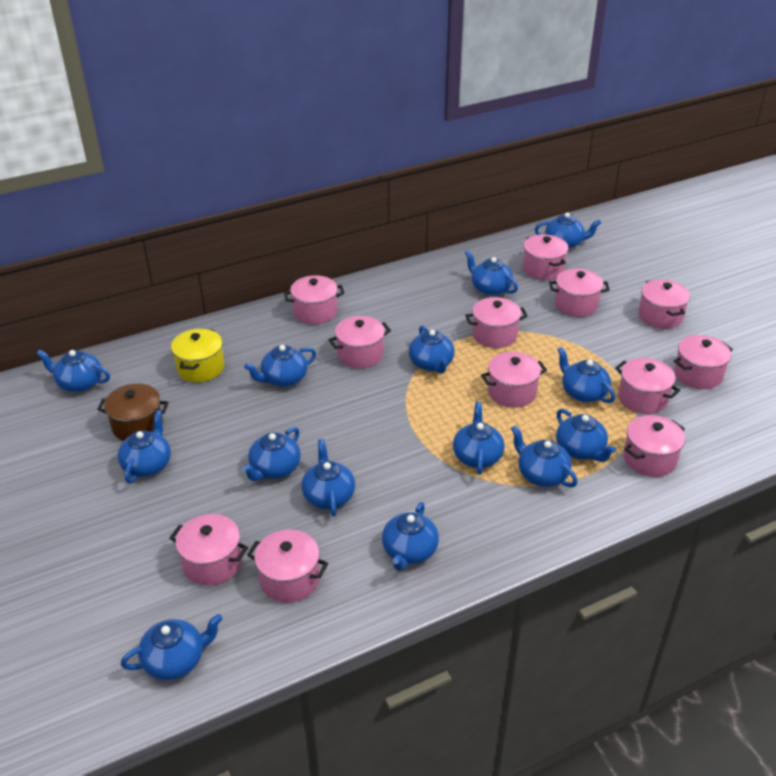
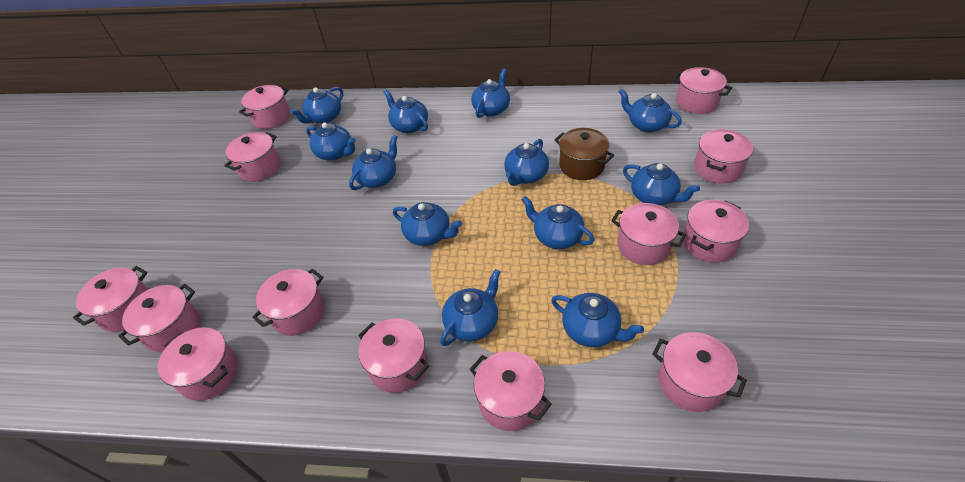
blue teapot: [36,350,110,392] [117,410,171,483] [121,614,223,680] [242,427,301,481] [244,345,316,387] [301,439,355,517] [382,502,439,571] [409,325,455,374] [453,402,505,475] [465,250,518,296] [511,425,578,487] [535,213,601,249] [556,409,616,462] [557,347,615,403] = 14 -> [290,87,343,124] [306,123,356,160] [349,135,398,190] [384,89,428,133] [393,202,462,246] [440,269,500,346] [471,68,510,118] [504,139,549,186] [521,196,594,249] [551,293,644,347] [619,89,682,132] [623,163,700,206] = 12
pink pot: [170,514,248,586] [247,530,328,603] [284,275,344,324] [328,316,391,368] [465,297,528,348] [481,352,547,408] [523,234,569,280] [549,268,610,317] [615,358,680,414] [624,415,685,477] [638,279,690,329] [674,335,733,389] = 12 -> [73,266,149,332] [118,284,200,352] [158,327,238,401] [224,132,280,182] [239,85,290,129] [252,269,325,336] [358,318,429,393] [470,351,552,431] [611,203,686,265] [652,332,747,412] [673,67,732,114] [683,200,749,263] [694,129,753,184] = 13
yellow pot: [171,328,224,382] = 1 -> none = 0

